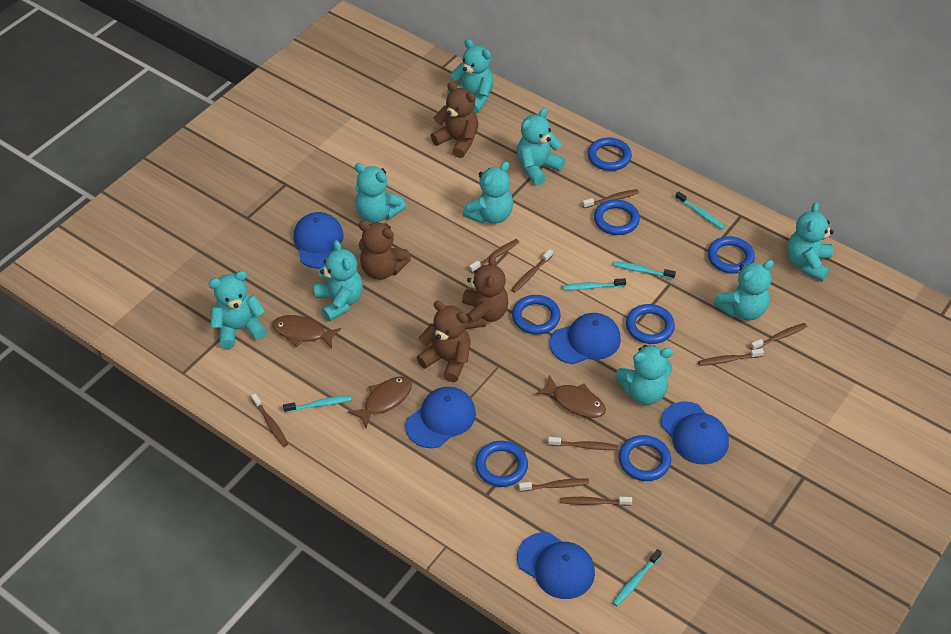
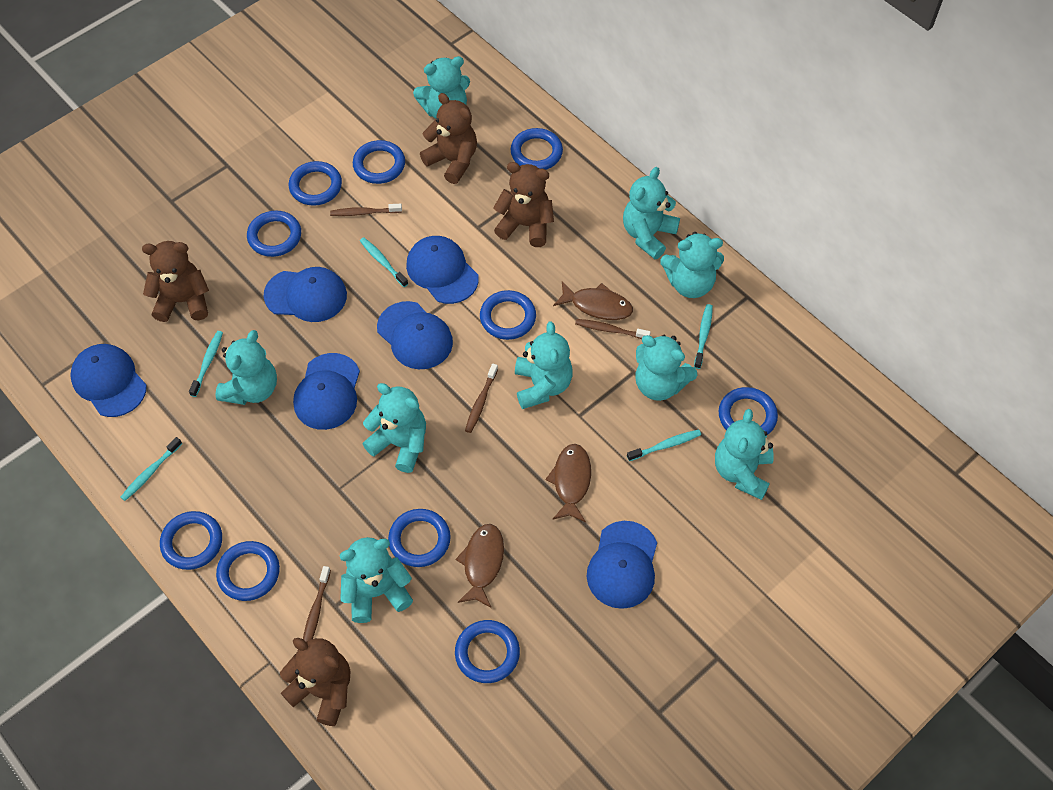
blue cap: [293,212,343,269] [405,387,476,448] [517,532,595,599] [550,313,621,364] [661,401,729,465] = 5 -> [70,344,147,417] [264,267,347,322] [293,353,360,430] [377,301,453,369] [406,236,479,304] [587,521,657,609] = 6
blue ring: [475,441,528,487] [512,295,561,335] [588,138,632,171] [594,199,640,235] [619,435,671,481] [626,304,675,344] [708,236,755,274] = 7 -> [160,511,222,570] [216,541,280,601] [247,211,301,257] [289,161,342,206] [353,140,405,184] [388,509,451,567] [455,620,520,683] [480,290,536,340] [510,128,563,170] [719,387,778,435] = 10
brown toothbrush: [251,393,288,447] [469,239,519,273] [511,249,553,293] [519,478,589,492] [548,437,618,450] [560,497,632,506] [582,189,639,208] [698,348,764,366] [750,323,807,350] = 9 -> [303,566,331,642] [330,204,402,216] [465,363,498,433] [575,319,651,339] = 4

